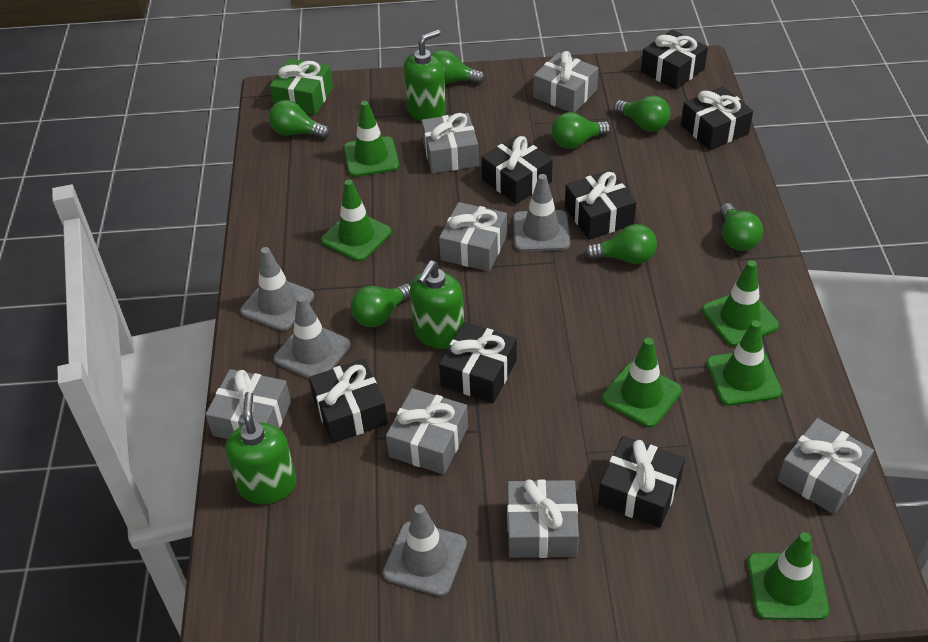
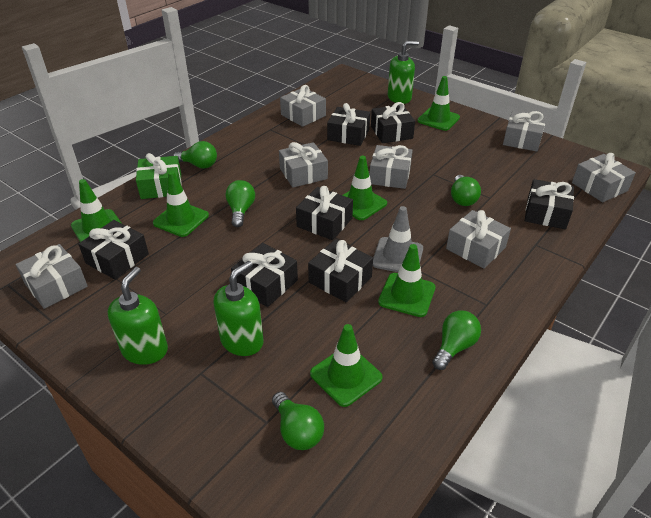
green light bulb: [269,100,330,139] [351,283,410,327] [431,50,485,84] [552,112,611,149] [585,224,657,264] [614,96,671,132] [720,203,763,251] = 7 -> [173,141,217,169] [226,180,255,227] [272,392,324,450] [432,310,481,370] [451,175,481,206] = 5
grey traffic cone: [240,247,314,331] [274,295,351,379] [383,504,467,596] [513,174,570,252] = 4 -> [373,206,423,272] = 1

